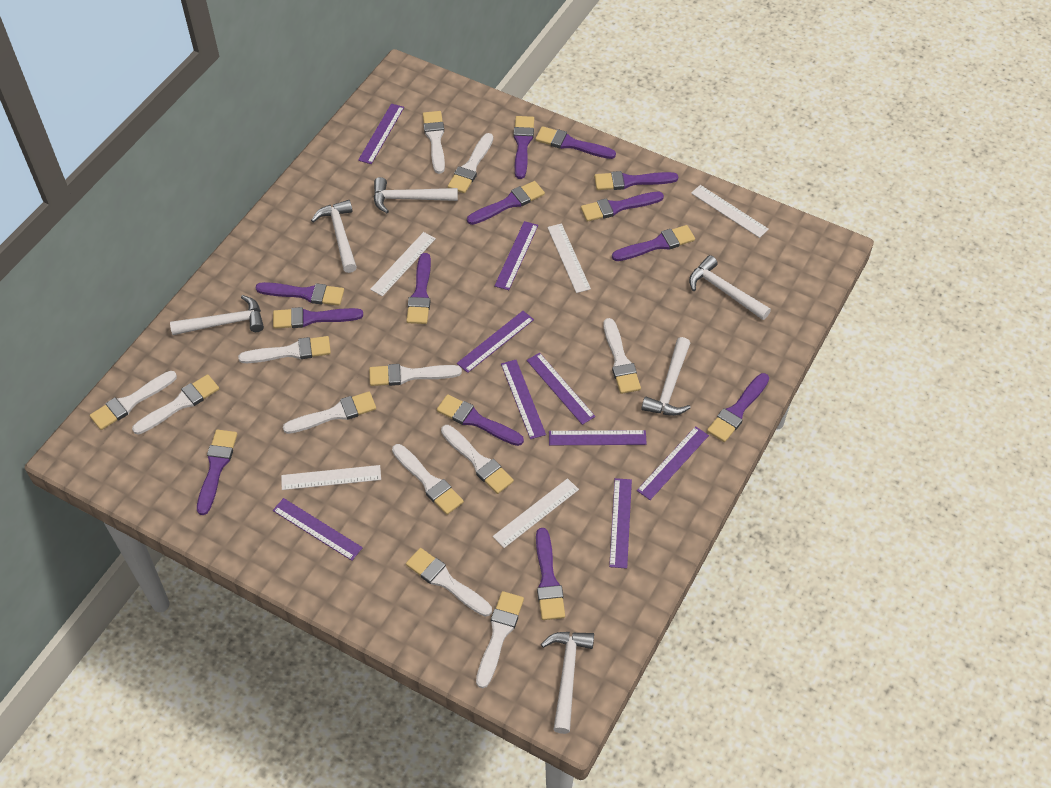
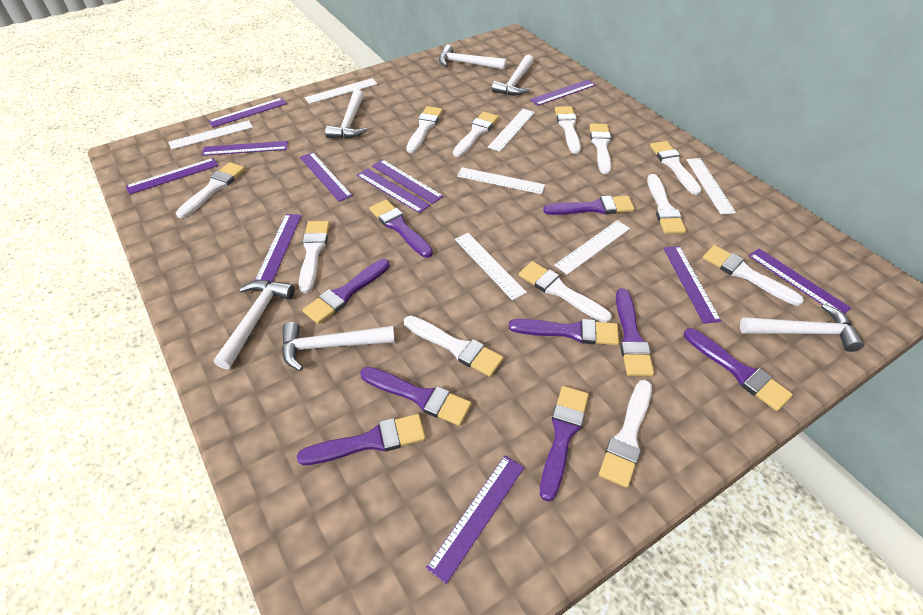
purple brush: [197,429,237,515] [255,282,344,306] [273,307,363,329] [406,253,431,324] [436,394,524,446] [467,181,545,225] [513,116,534,179] [535,126,616,159] [536,528,565,620] [581,192,664,222] [594,171,678,190] [612,225,695,261] [707,373,769,442] = 13 -> [297,414,426,465] [303,259,390,324] [360,367,471,426] [369,200,433,258] [509,319,619,345] [540,386,589,502] [543,195,634,215] [616,289,654,376] [684,328,793,411] = 9
purple ruler: [273,498,363,561] [358,103,404,164] [457,311,534,373] [494,221,538,290] [501,360,546,439] [527,353,595,425] [549,430,647,445] [609,478,632,569] [637,426,709,500] = 9 -> [126,158,218,195] [202,141,288,156] [208,98,287,127] [255,214,302,282] [300,152,353,202] [357,168,430,213] [372,159,443,204] [426,455,524,584] [530,80,596,106] [663,246,721,324] [749,248,851,314] = 11
white ruler: [281,465,381,490] [370,232,436,296] [493,478,579,548] [547,223,591,293] [691,185,769,238] = 5 -> [168,120,253,150] [305,78,377,104] [455,233,527,300] [457,167,545,194] [488,109,535,152] [554,220,630,275] [686,158,736,215] = 7

